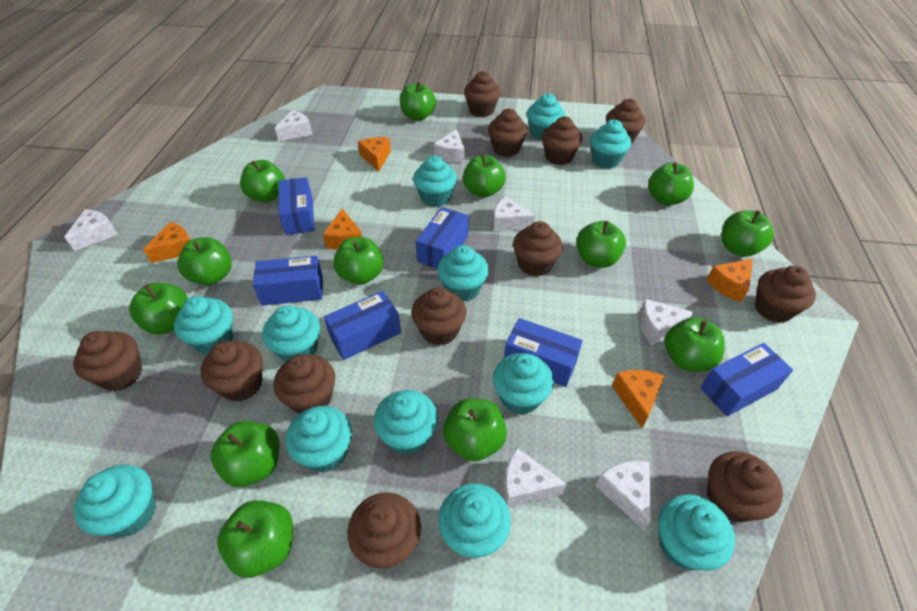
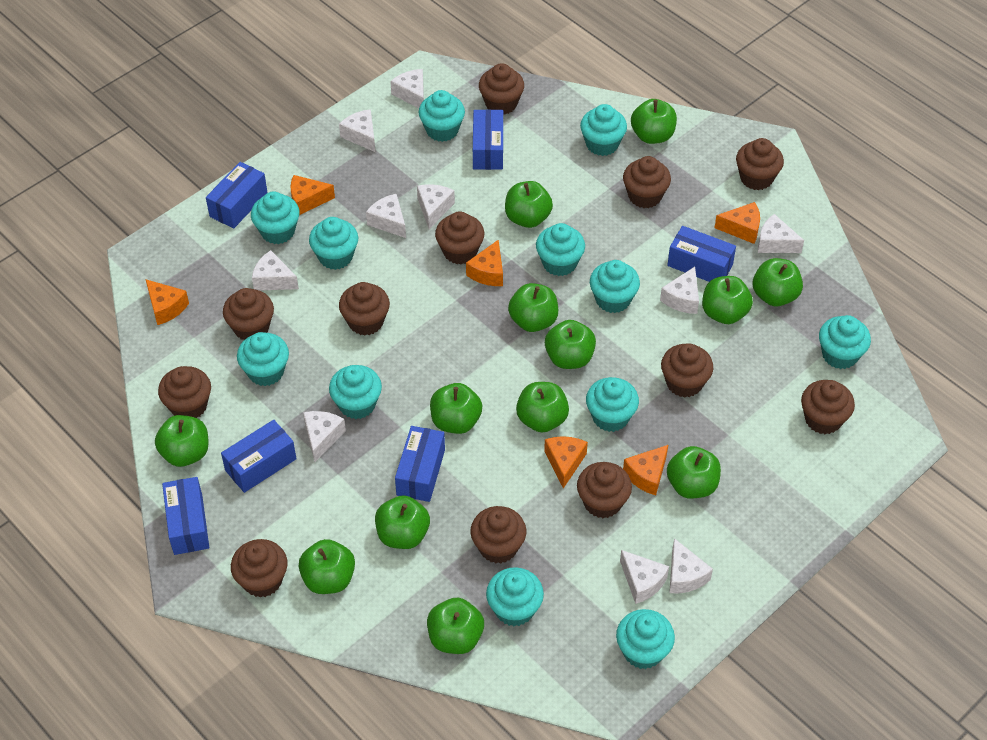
orange cheese: [143,222,190,263] [323,208,362,250] [358,137,391,172] [612,370,664,428] [706,259,753,302] = 5 -> [145,279,189,325] [290,175,335,215] [466,240,503,286] [544,436,588,488] [623,445,668,495] [715,202,760,244] = 6
white cheese: [64,209,118,251] [275,110,312,141] [434,129,465,163] [493,196,535,232] [504,448,567,508] [596,461,651,530] [639,299,694,345] = 7 -> [252,250,299,290] [303,411,346,462] [339,109,375,152] [366,194,406,238] [390,69,424,108] [417,184,455,229] [620,550,669,604] [660,267,699,314] [669,538,713,593] [758,214,804,253] = 10

